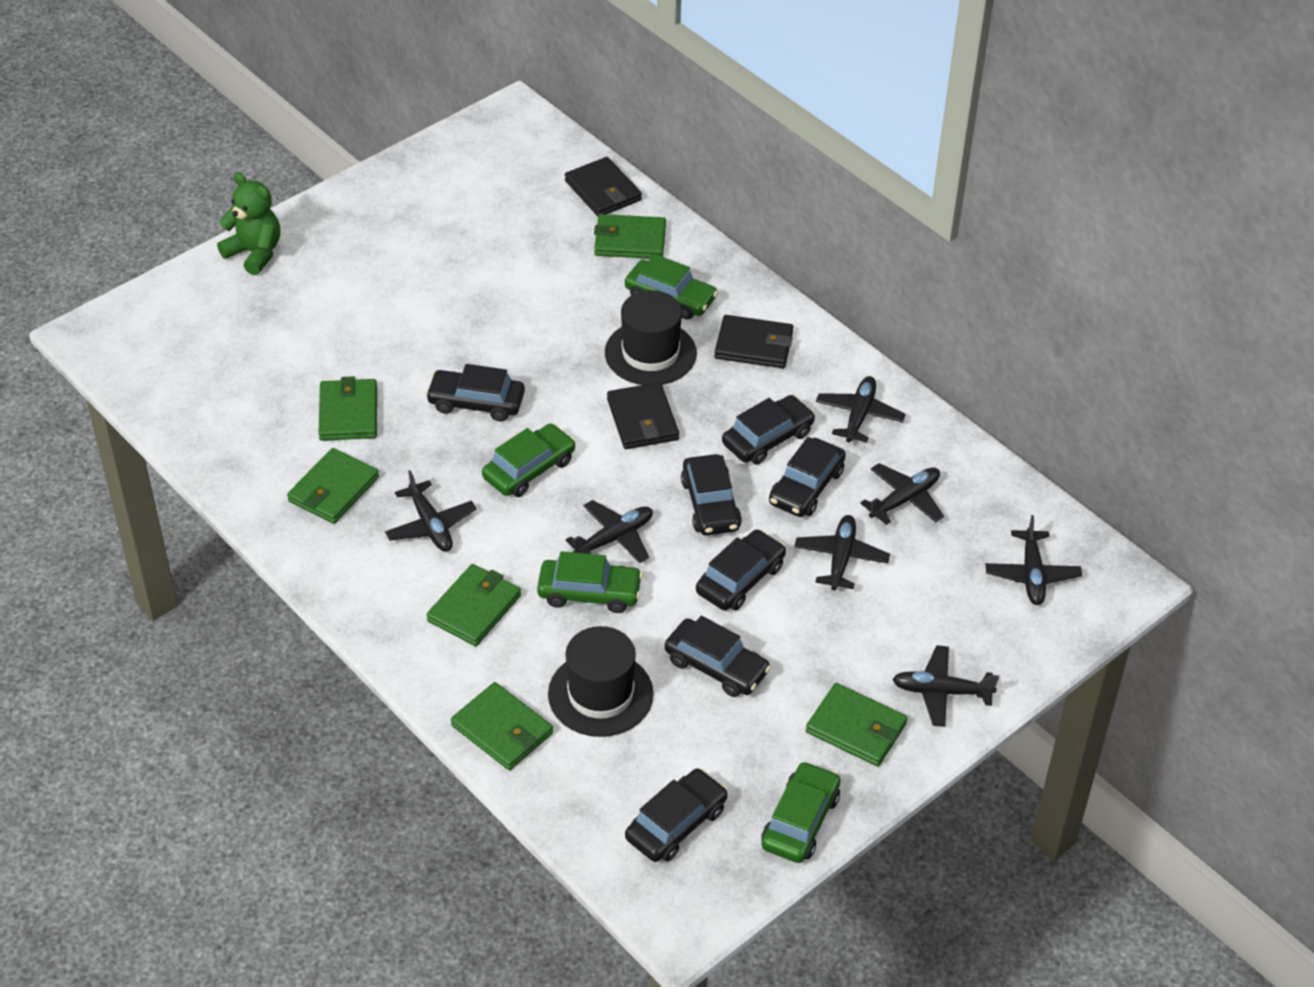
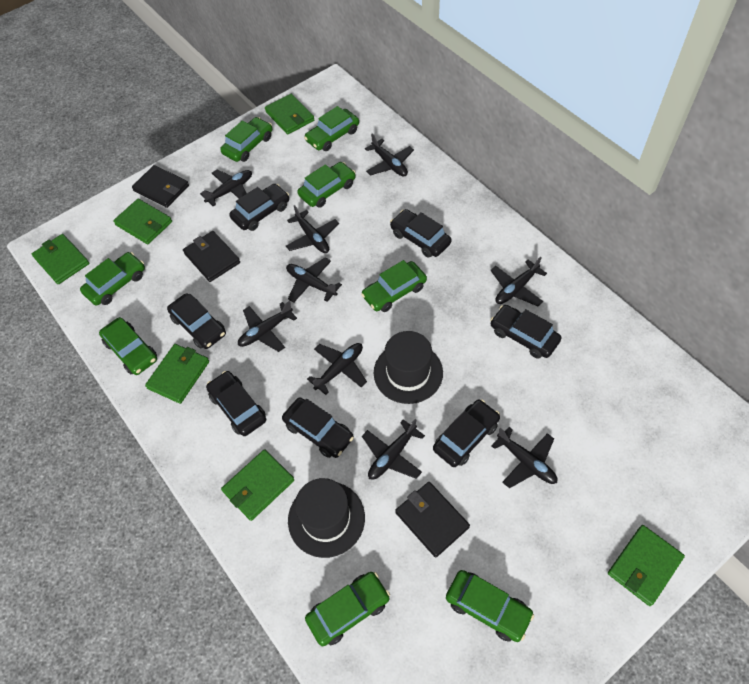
black plane: [385,470,476,552] [566,500,653,563] [794,515,890,590] [816,376,905,443] [860,463,944,525] [892,645,999,727] [985,515,1082,605] = 7 -> [200,170,252,206] [238,301,297,352] [286,205,339,253] [286,258,342,303] [307,343,367,395] [362,419,425,480] [365,134,414,177] [490,257,547,306] [491,427,557,488] = 9
green car: [482,423,576,497] [537,551,643,613] [625,254,718,320] [761,761,841,863] = 4 -> [80,252,145,306] [99,317,157,375] [220,117,272,162] [297,162,356,208] [304,106,359,151] [305,572,390,646] [361,260,427,312] [446,570,534,642] = 8
green teddy bear: [217,172,280,275] = 1 -> none = 0

